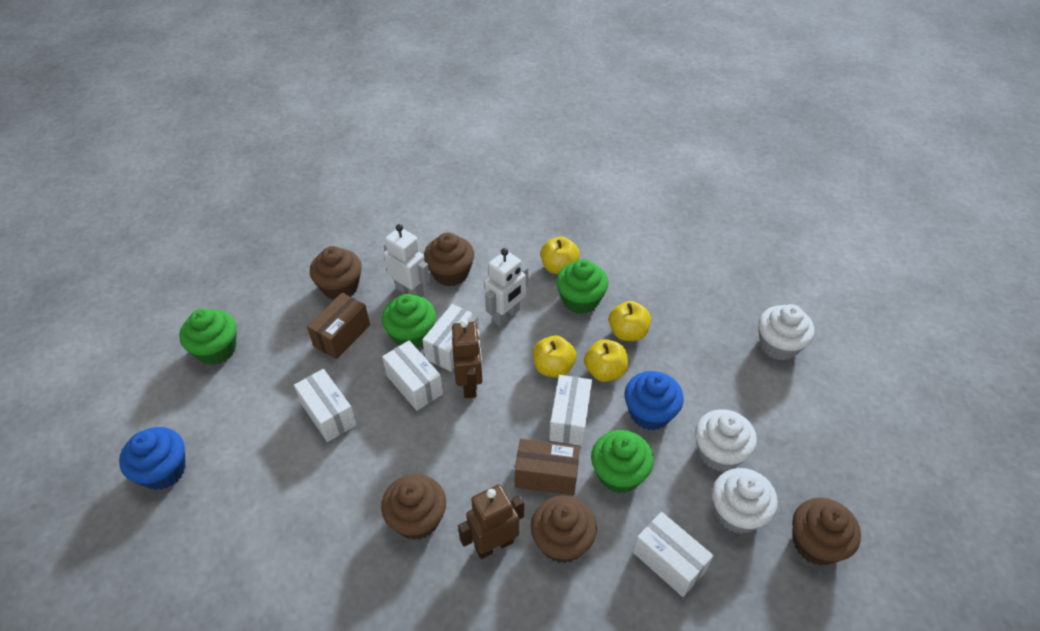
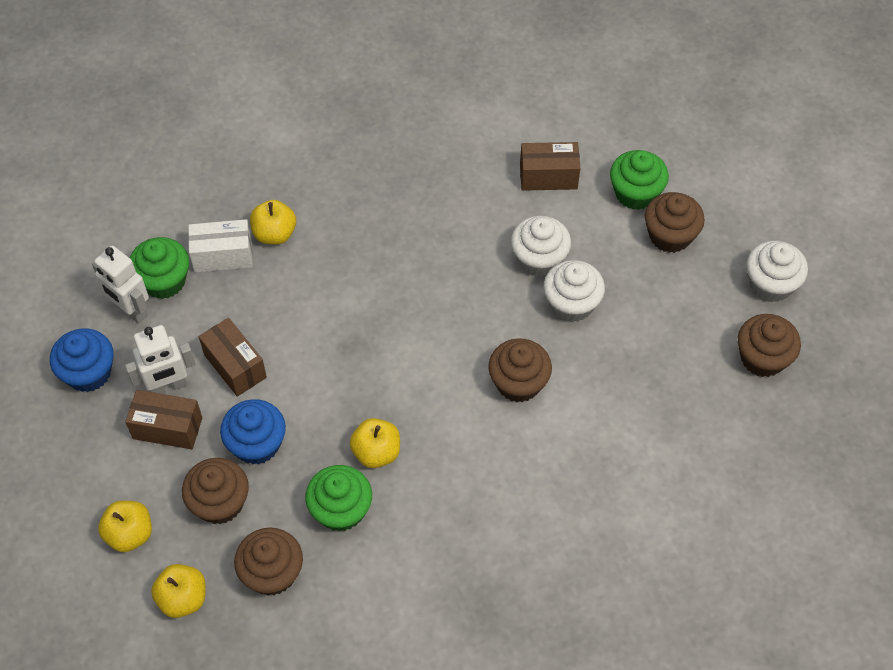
brown box: [307,293,370,359] [515,439,580,495] = 2 -> [125,390,202,449] [199,318,267,397] [520,142,580,191] = 3
brown robot: [452,320,482,398] [458,485,524,559] = 2 -> none = 0
green cupcake: [179,309,237,365] [382,294,436,349] [556,259,608,314] [591,430,654,493] = 4 -> [129,237,189,299] [305,465,372,531] [610,150,669,210] = 3
white box: [294,369,357,442] [382,340,443,411] [422,304,479,372] [549,375,592,446] [633,512,713,597] = 5 -> [188,219,253,273] = 1

